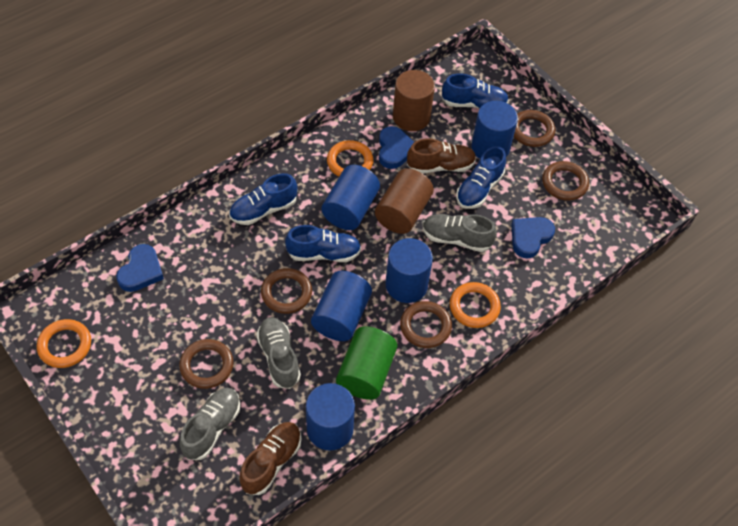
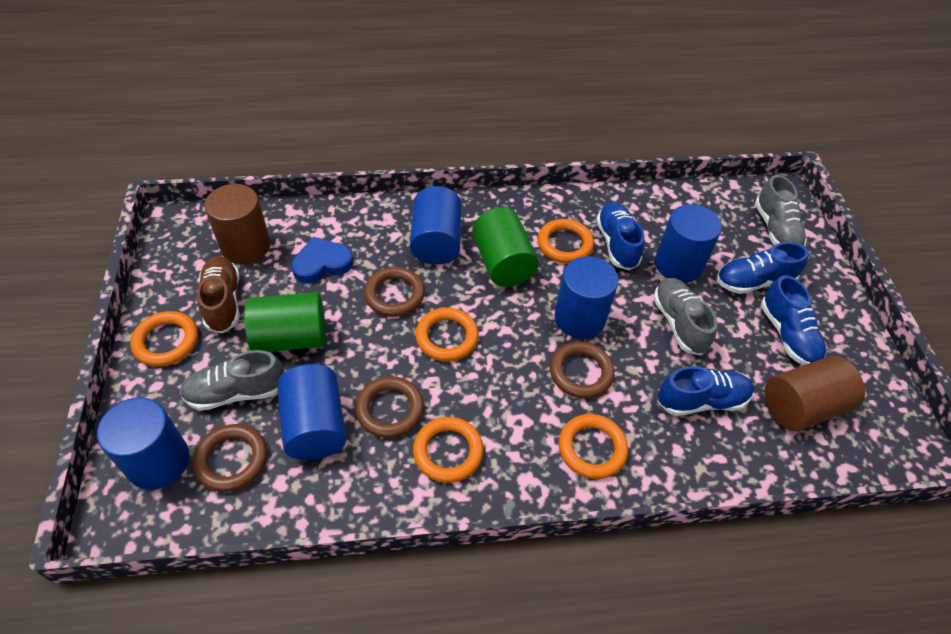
blue heart: [116,244,164,292] [379,126,414,169] [511,217,555,258] = 3 -> [291,237,353,283] = 1
brown ring: [179,339,234,389] [261,268,312,314] [400,301,452,348] [514,110,555,147] [542,161,589,201] = 5 -> [193,424,267,492] [355,376,424,438] [364,267,425,317] [550,341,615,399] = 4
brown shoe: [239,422,301,495] [407,139,476,174] = 2 -> [197,256,239,333] = 1
green cylinder: [336,326,397,400] = 1 -> [244,292,326,352] [472,207,539,287] = 2
orange ring: [37,319,91,368] [327,140,374,177] [450,282,501,328] = 3 -> [130,311,198,367] [413,417,484,483] [415,308,479,362] [538,219,594,263] [559,414,628,479] = 5

